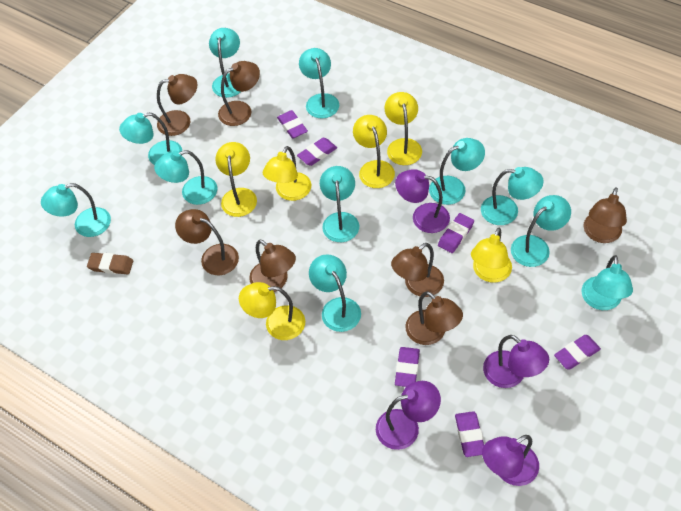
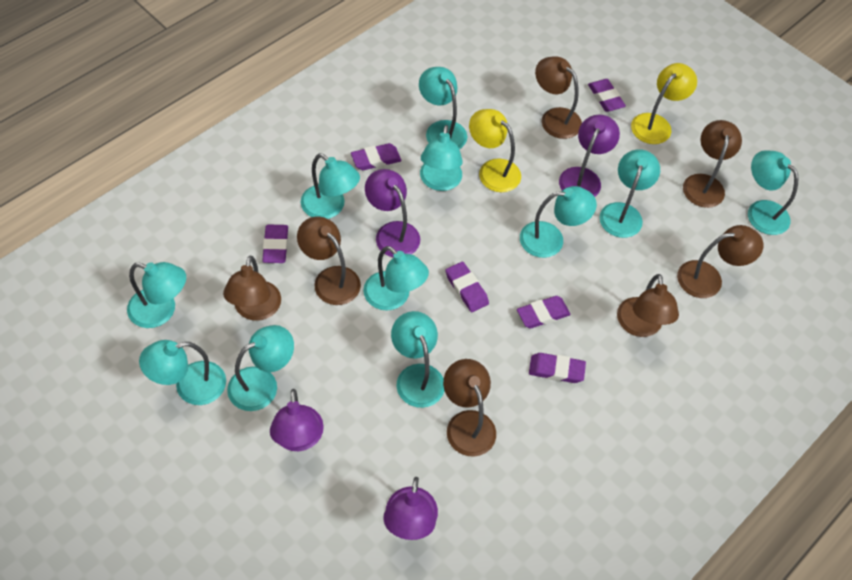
brown eraser: [87,253,133,274] = 1 -> none = 0
yellow lamp: [215,142,257,217] [239,282,305,340] [263,146,311,201] [353,115,395,188] [385,92,422,165] [471,228,512,282] = 6 -> [469,109,521,192] [631,63,697,144] = 2

